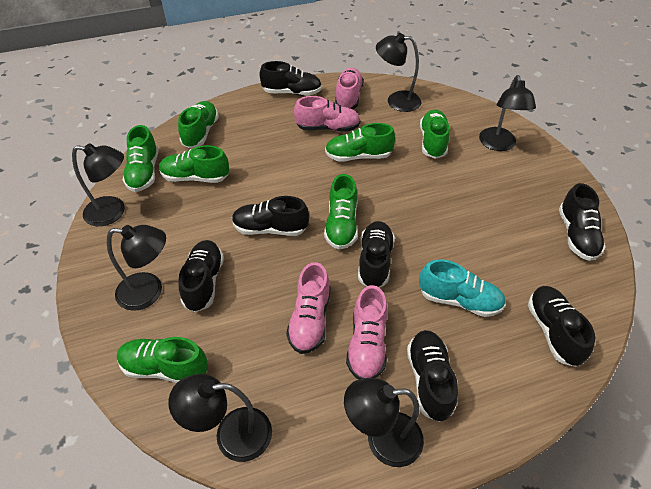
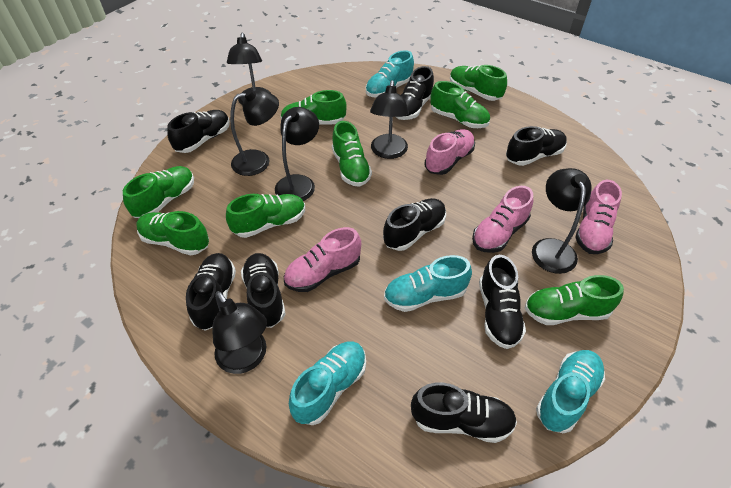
black shoe: [178,240,224,312] [232,196,309,236] [259,61,322,96] [358,221,395,287] [407,330,458,422] [528,286,595,367] [559,183,606,261] = 7 -> [167,110,230,153] [186,253,236,331] [241,253,285,328] [383,198,446,251] [396,66,434,120] [411,383,517,443] [479,255,526,349] [506,126,567,166] = 8
green shoe: [117,337,208,383] [122,125,159,192] [159,145,229,183] [178,101,219,148] [324,174,358,250] [325,123,395,162] [420,109,450,159] = 7 -> [123,166,194,218] [136,211,209,255] [226,194,305,238] [280,90,347,125] [332,121,372,187] [430,81,490,128] [450,65,507,101] [525,275,624,325] = 8
turquoise shoe: [419,259,506,317] = 1 -> [289,341,366,425] [366,50,414,97] [384,255,472,312] [536,350,605,433] = 4

